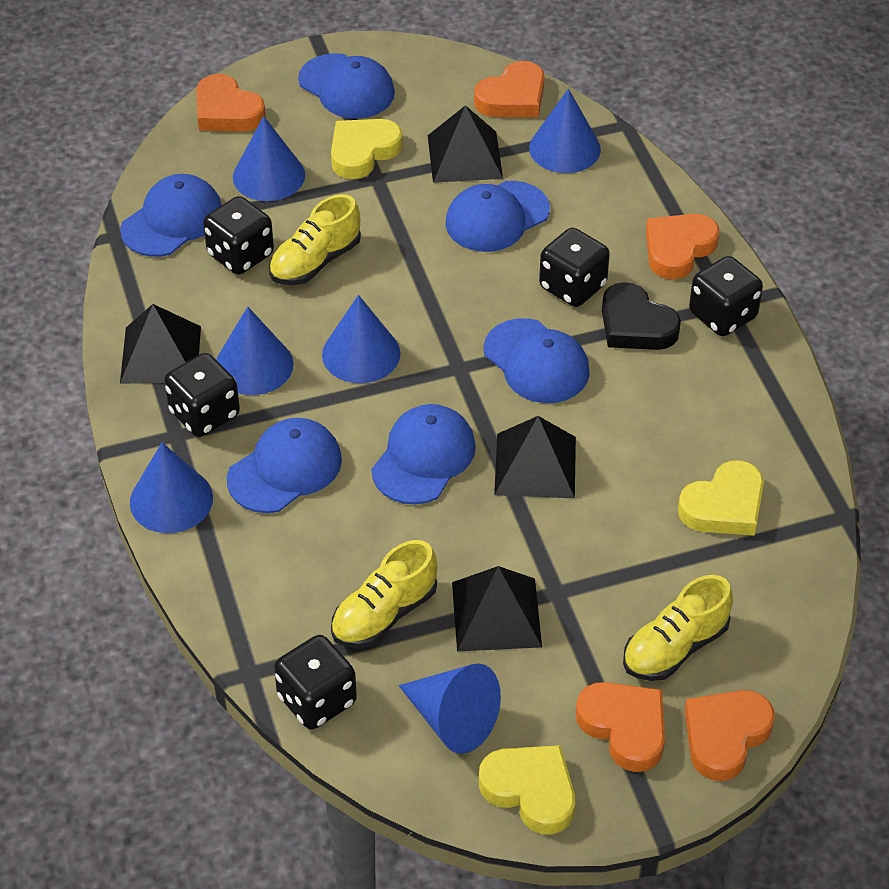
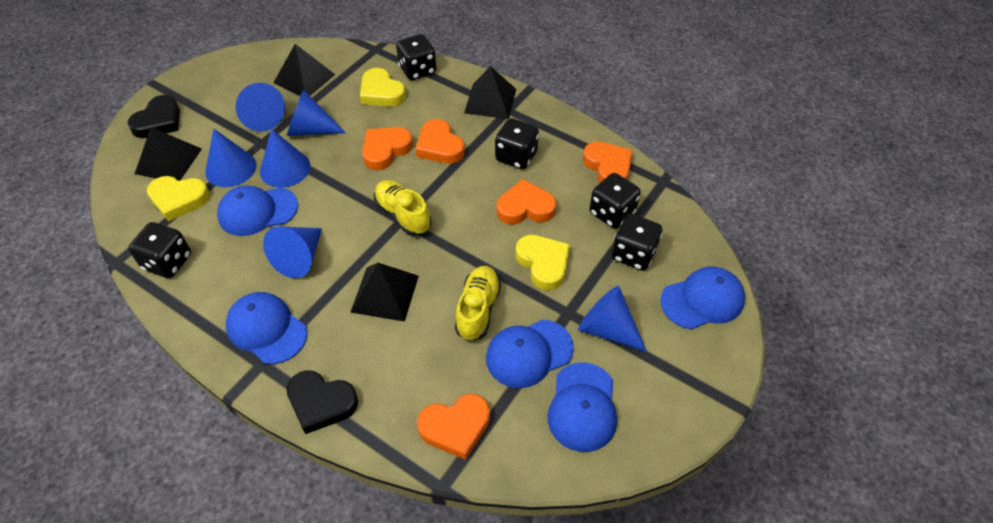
black heart: [602,282,681,350] = 1 -> [127,95,180,138] [286,370,358,434] = 2
blue cap: [120,174,222,257] [227,418,342,513] [298,53,395,119] [371,404,476,504] [446,181,550,252] [483,318,590,403] = 6 -> [217,186,298,236] [226,292,308,364] [486,319,574,388] [547,363,617,452] [660,267,745,330] = 5
yellow shoe: [269,194,361,285] [331,540,437,648] [623,575,733,681] = 3 -> [374,180,431,236] [455,266,501,342] = 2

